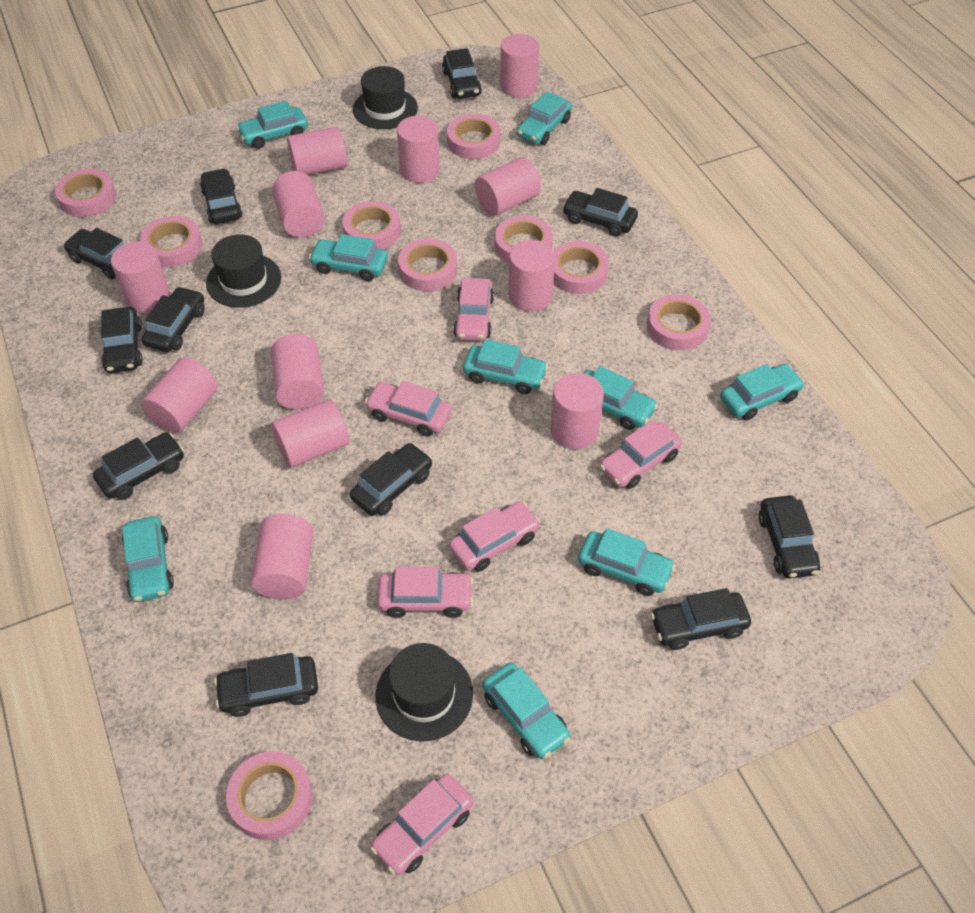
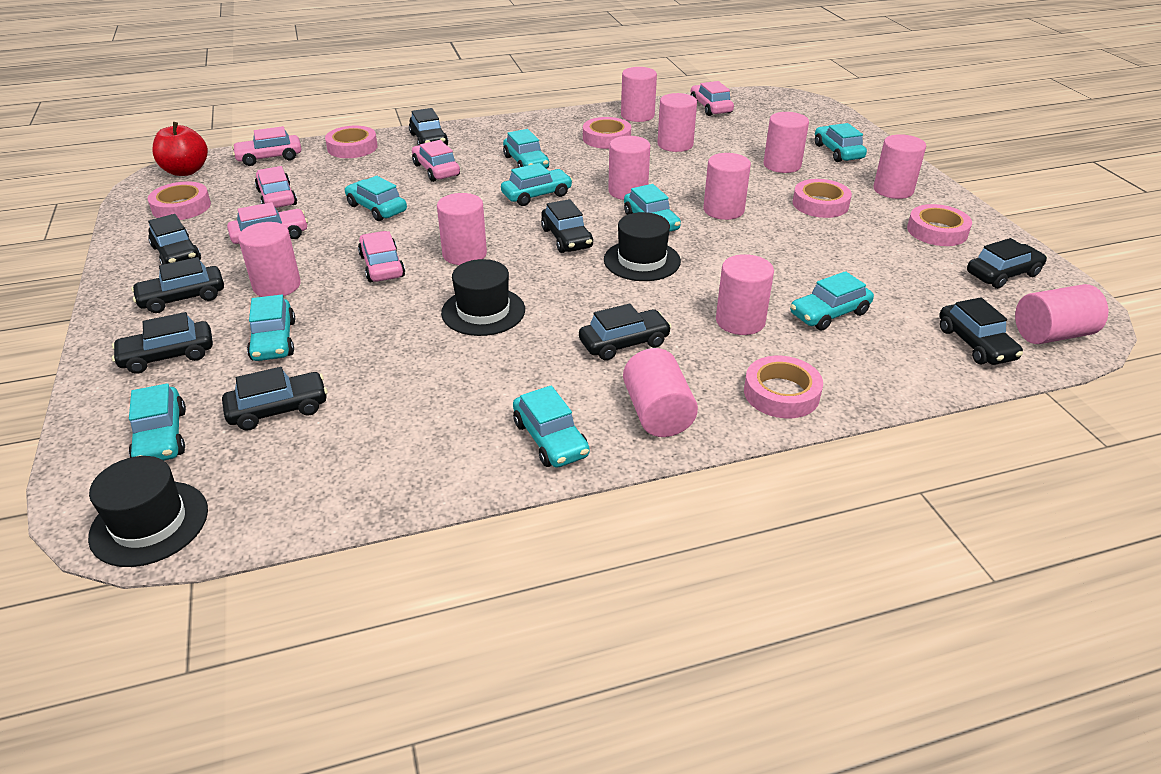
black car: [63,228,124,279] [93,432,184,500] [101,307,143,373] [142,286,205,352] [200,168,243,224] [214,653,318,717] [350,443,432,516] [442,48,482,99] [562,188,638,237] [650,588,751,650] [758,495,820,579] = 11 -> [112,312,213,374] [131,257,224,313] [148,214,201,265] [222,367,327,431] [409,108,448,145] [541,199,593,253] [579,304,672,361] [940,298,1023,365] [967,238,1047,289] = 9
pink cylinder: [111,241,170,313] [141,357,218,434] [251,514,313,599] [271,334,324,410] [271,399,349,468] [272,171,325,238] [287,126,347,175] [397,116,440,183] [475,157,541,216] [500,34,539,98] [509,240,555,312] [551,373,604,449] = 12 -> [238,222,301,297] [437,193,487,265] [608,136,650,200] [621,67,657,122] [623,348,698,437] [657,93,697,152] [703,153,751,220] [716,254,774,335] [764,112,809,173] [873,134,926,199] [1015,284,1108,344] = 11
pink tape: [55,169,116,217] [140,216,202,267] [226,751,313,840] [342,201,401,249] [398,238,458,291] [447,114,500,159] [495,215,553,264] [553,241,609,294] [647,294,711,351] = 9 -> [148,181,211,220] [325,126,378,158] [583,117,631,149] [744,356,823,418] [793,179,852,218] [907,204,972,246] = 6
red apple: none = 0 -> [152,122,208,176] = 1

